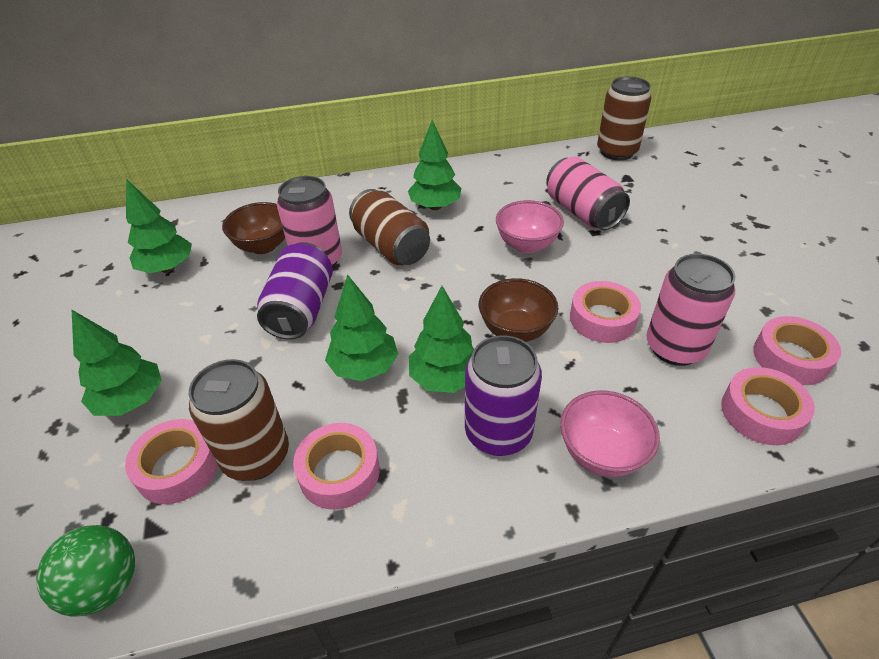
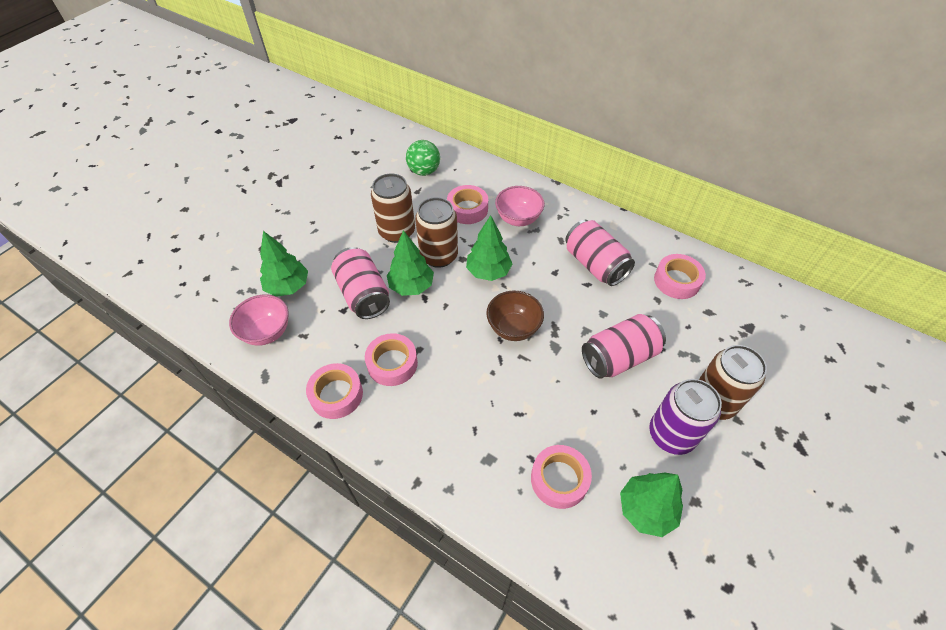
brown bowl: [222,202,285,254] [479,278,558,342] = 2 -> [486,290,544,341] = 1
green tree: [71,309,162,416] [126,179,192,273] [325,274,398,381] [408,120,461,210] [409,286,474,393] = 5 -> [260,231,308,297] [387,230,434,296] [466,215,512,281] [620,472,683,537] = 4
purple can: [257,242,333,340] [465,335,542,456] = 2 -> [649,379,722,455] = 1

